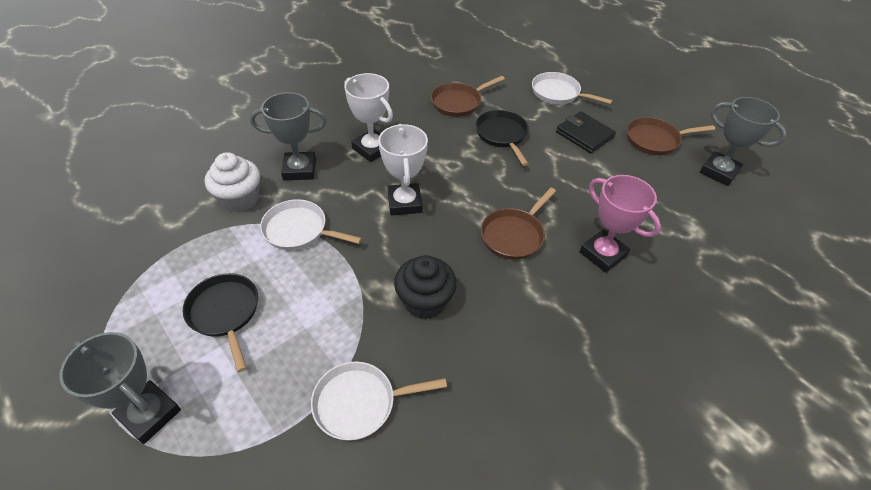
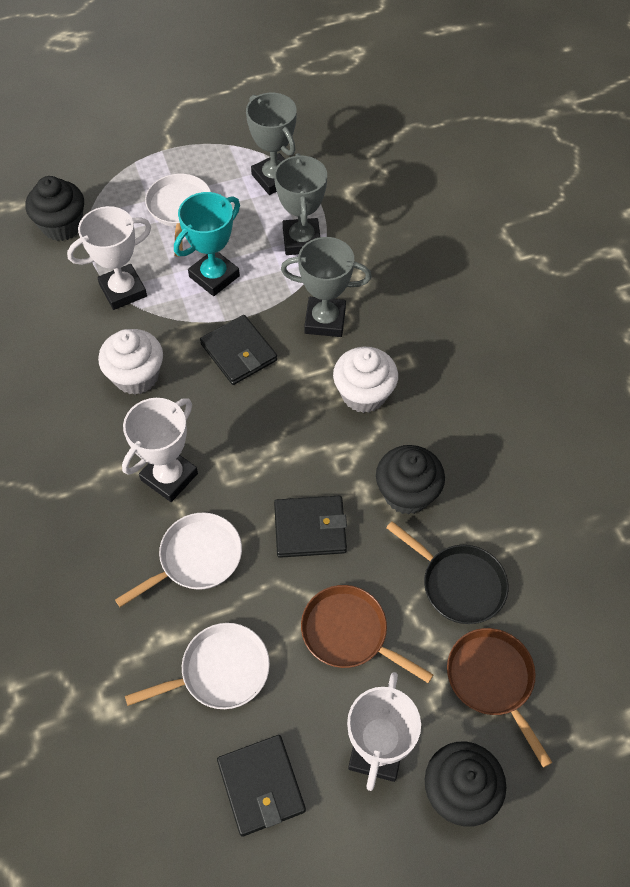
black cupcake: [394,255,457,319] = 1 -> [26,176,84,241] [376,445,445,515] [425,742,506,827] = 3
black pan: [182,273,258,372] [475,110,529,166] = 2 -> [386,521,509,624] = 1
black wallet: [556,111,616,153] = 1 -> [200,315,277,385] [217,735,306,837] [274,496,347,558] = 3
brown pan: [431,76,505,117] [481,188,556,260] [627,117,715,155] = 3 -> [301,585,434,683] [447,628,553,768] = 2
pink trophy: [580,175,661,273] = 1 -> none = 0
turquoise trophy: none = 0 -> [174,192,240,296] = 1
white cupcake: [205,152,260,212] = 1 -> [98,329,163,395] [333,347,398,413] = 2
white trophy: [344,73,393,162] [378,124,428,215] = 2 -> [67,206,151,310] [122,398,198,502] [347,672,421,791] = 3

